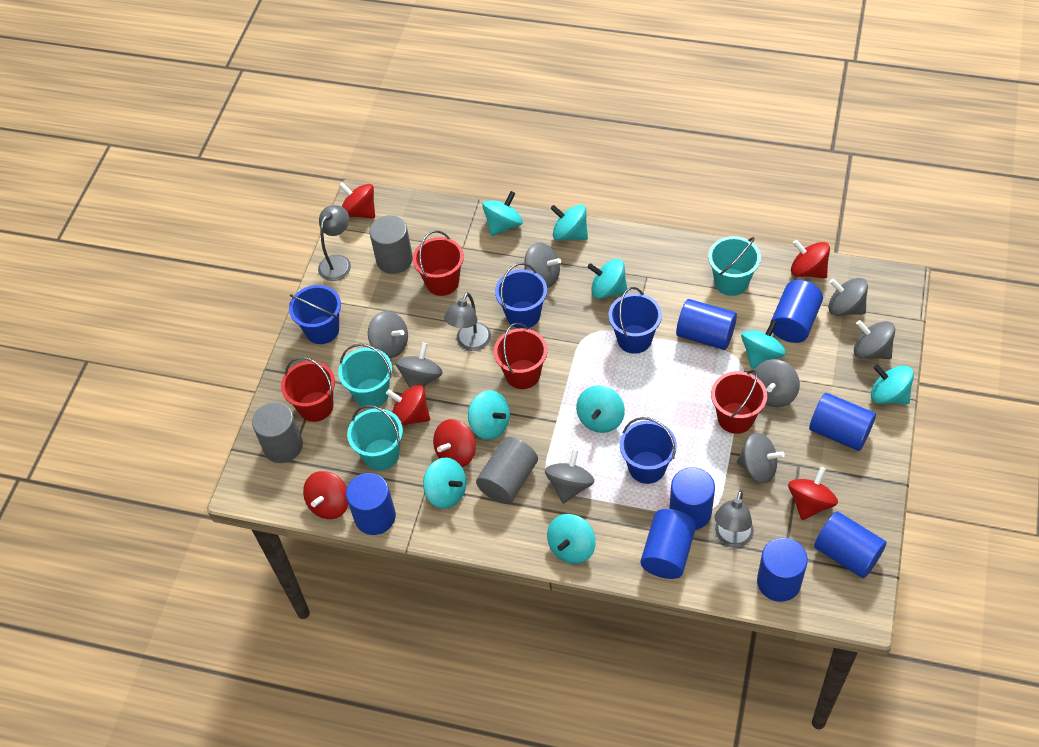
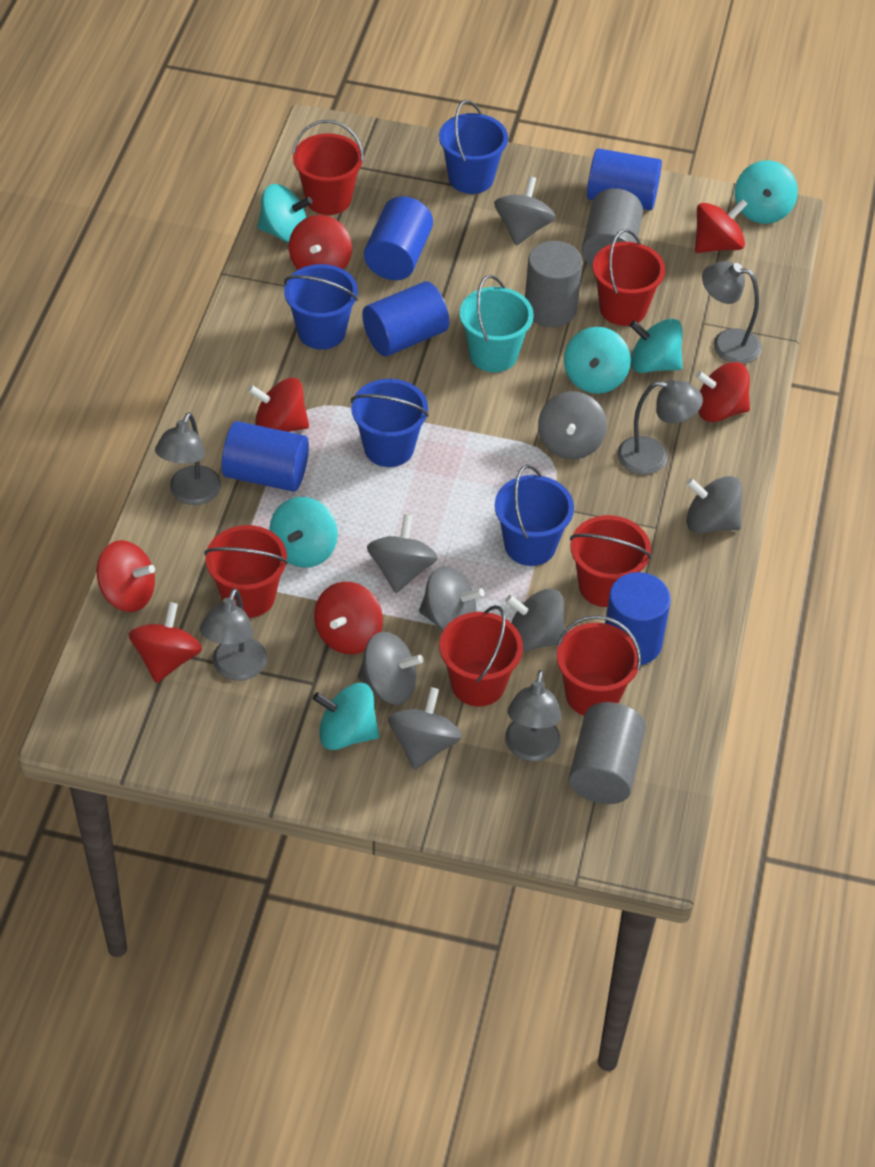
blue cylinder: [346,473,396,535] [641,509,696,579] [669,467,715,530] [676,299,737,350] [757,538,808,602] [770,280,823,343] [809,393,876,451] [814,511,887,578] = 8 -> [222,421,309,492] [362,281,449,356] [364,196,433,280] [587,148,662,210] [605,572,671,665] = 5
grey lamp: [318,205,351,281] [444,292,491,351] [715,490,754,547] = 3 -> [155,412,221,505] [200,588,267,681] [505,670,561,762] [617,379,703,474] [702,261,762,364] = 5
red bucket: [281,357,335,422] [413,230,464,296] [494,323,547,389] [711,370,767,434] = 4 -> [204,525,288,618] [292,120,364,215] [440,605,523,706] [557,615,641,716] [570,515,652,607] [593,229,665,326] = 6
red spinning top: [303,471,348,519] [339,182,375,219] [386,385,430,426] [433,419,476,467] [788,467,838,520] [791,240,830,278] = 6 -> [97,540,155,612] [128,602,202,683] [248,378,309,432] [289,215,352,270] [314,582,383,654] [695,199,747,253] [696,362,750,422] = 7
turquoise bucket: [338,344,392,408] [347,405,403,471] [708,236,761,296] = 3 -> [460,275,534,372] = 1
turquoise spinning top: [423,458,466,509] [468,390,510,440] [482,191,523,236] [547,514,596,564] [550,205,588,241] [576,385,625,433] [587,259,628,299] [741,320,786,369] [871,364,914,404] = 9 -> [257,184,312,243] [269,497,338,567] [313,683,379,750] [564,327,631,394] [630,319,682,373] [735,160,798,224] = 6

